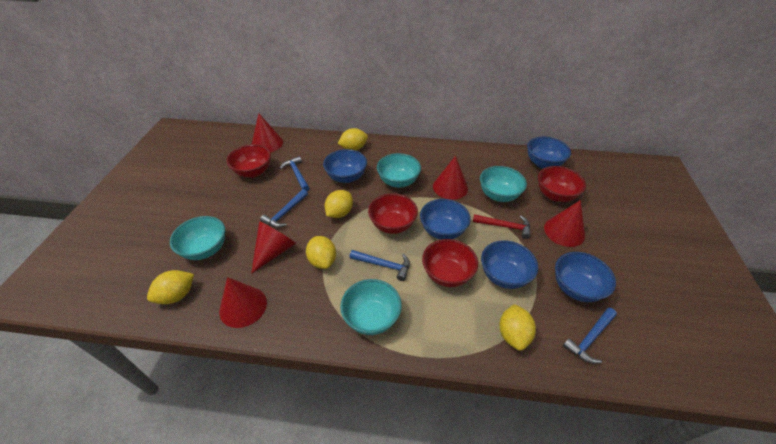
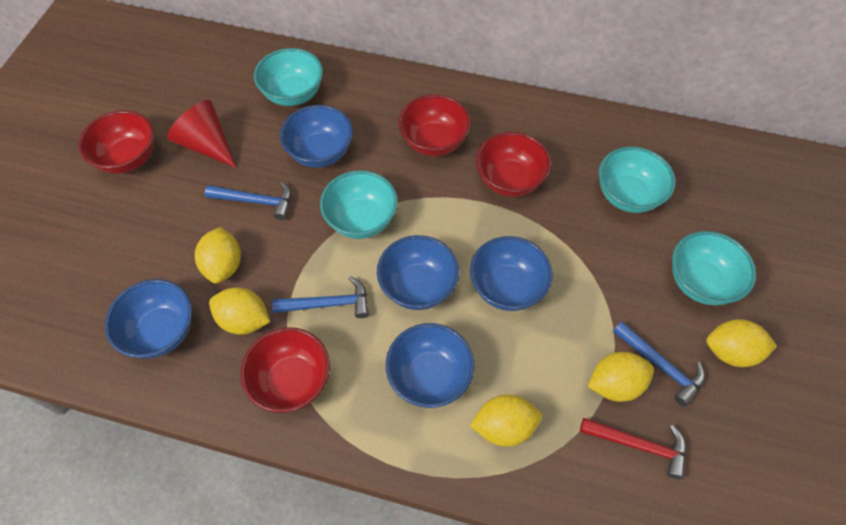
blue hammer: [260,189,308,228] [280,156,310,191] [349,250,410,281] [563,308,617,364] = 4 -> [205,182,291,220] [272,276,369,318] [613,321,705,407] = 3
red cone: [219,277,267,328] [251,221,296,274] [252,113,283,153] [433,156,468,200] [544,200,585,247] = 5 -> [167,100,236,168] = 1

